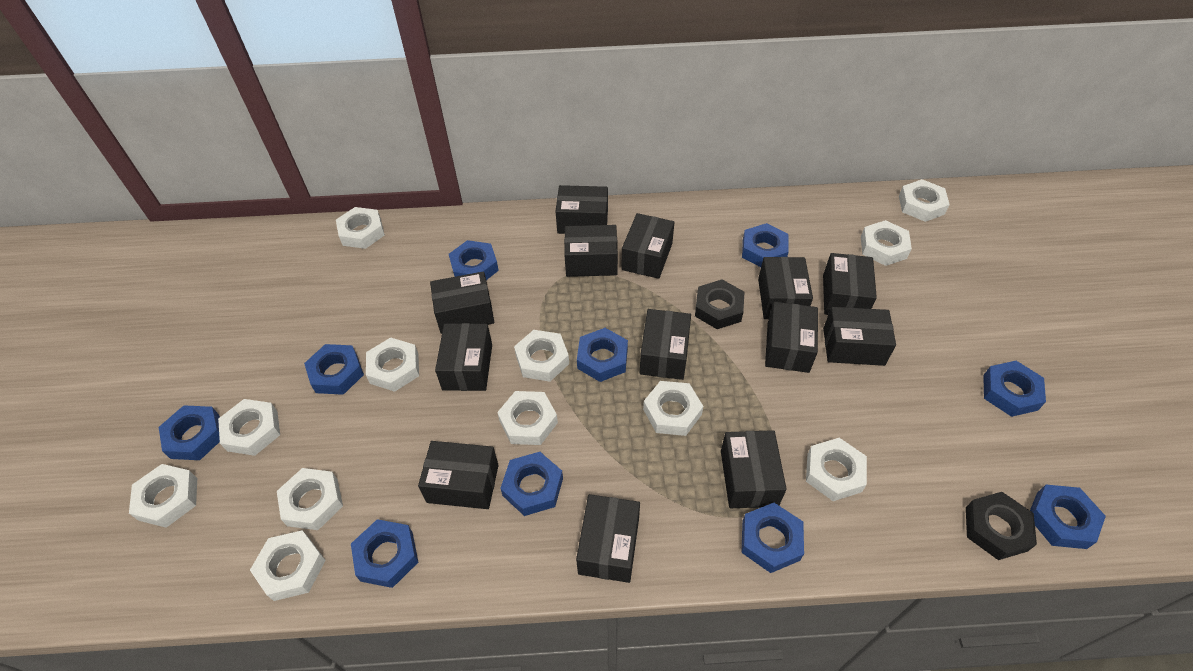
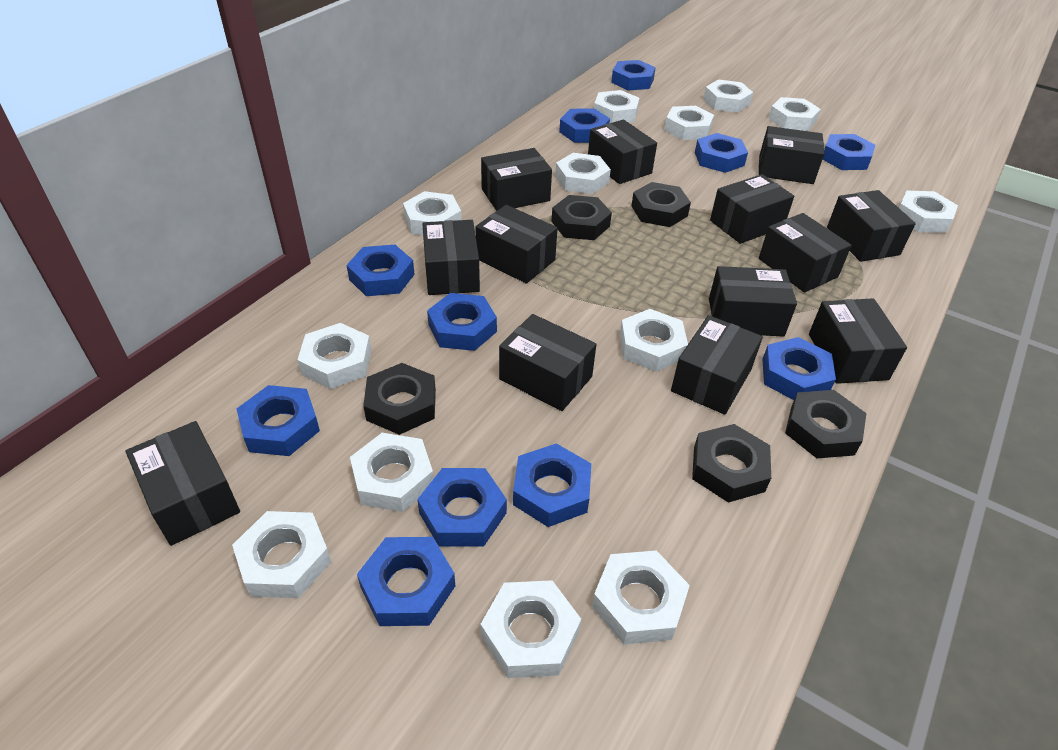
black nut: [695,279,744,329] [966,492,1037,560] = 2 -> [363,363,436,435] [551,195,612,240] [631,182,691,227] [692,424,771,503] [785,390,867,458] = 5
blue nut: [159,405,220,460] [304,344,364,395] [351,519,418,588] [449,240,499,280] [500,452,563,516] [577,328,628,382] [742,223,789,267] [742,503,804,573] [983,361,1046,417] [1030,485,1106,549] = 10 -> [237,385,320,456] [346,245,415,296] [357,537,455,626] [417,468,507,547] [427,293,497,351] [513,443,591,527] [559,108,610,143] [611,60,656,91] [695,133,748,173] [762,337,836,400] [822,134,875,170] = 11
white nut: [129,464,197,528] [218,399,280,456] [250,530,326,601] [277,468,343,530] [336,207,385,249] [366,337,419,392] [497,391,558,445] [514,330,569,382] [643,381,703,436] [806,438,867,501] [861,220,912,266] [899,179,950,222] = 12 -> [232,511,331,598] [297,323,372,389] [350,433,434,512] [403,191,461,235] [481,580,581,678] [555,153,611,194] [592,550,690,645] [594,90,639,123] [620,309,688,372] [664,106,714,140] [703,79,753,113] [768,97,821,131] [899,191,958,233] = 13

